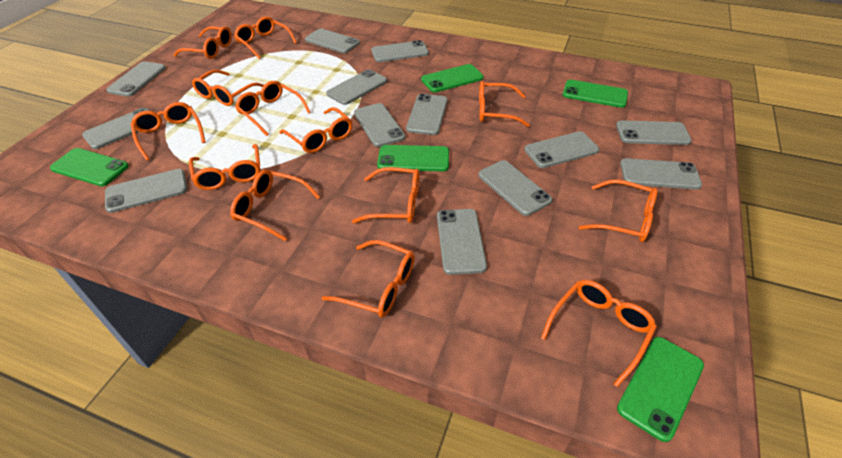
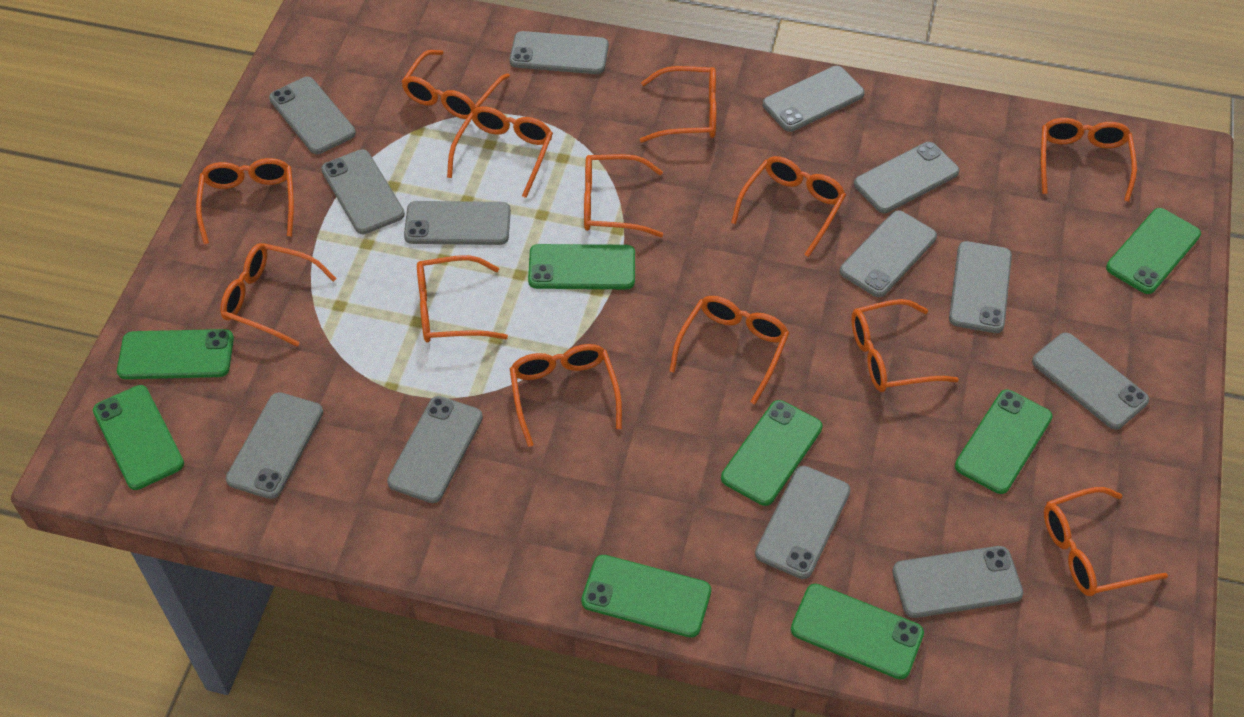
green phone: [50,148,129,186] [377,145,449,171] [421,64,484,92] [563,80,628,108] [617,337,704,442] = 5 -> [93,385,184,490] [117,329,234,379] [528,244,635,289] [581,555,711,638] [721,400,823,506] [791,584,924,679] [955,390,1053,494] [1106,208,1201,294] = 8

